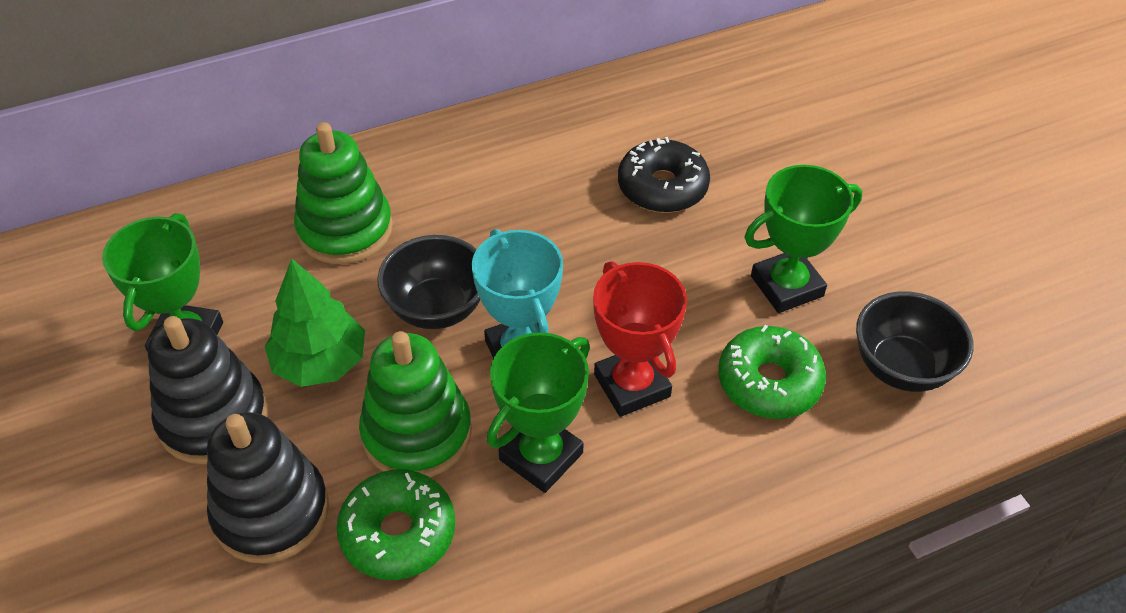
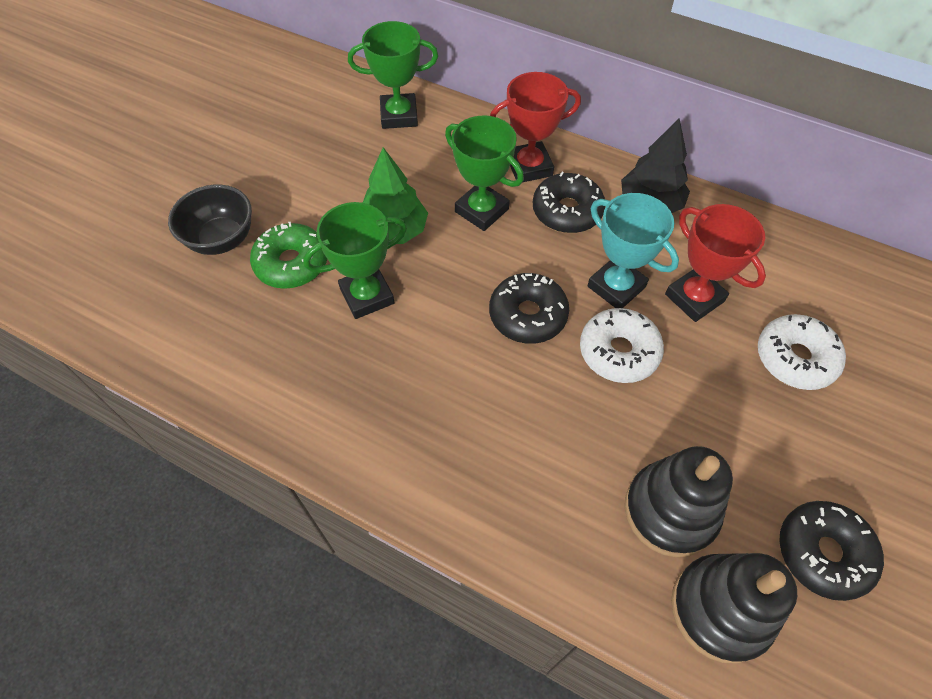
black bowl: [377,235,480,329] [856,291,974,392] = 2 -> [168,185,252,255] = 1
black donut: [618,137,710,213] = 1 -> [489,273,569,344] [533,172,605,233] [779,501,884,601] = 3
black tree: none = 0 -> [621,118,690,213] = 1
green donut: [336,469,455,580] [718,325,826,419] = 2 -> [250,222,327,289] = 1
green stacking toy: [294,122,393,264] [359,331,472,477] = 2 -> none = 0
red trophy: [593,261,687,417] = 1 -> [490,72,581,182] [665,204,766,322] = 2
white donut: none = 0 -> [580,308,664,383] [758,314,846,390] = 2

